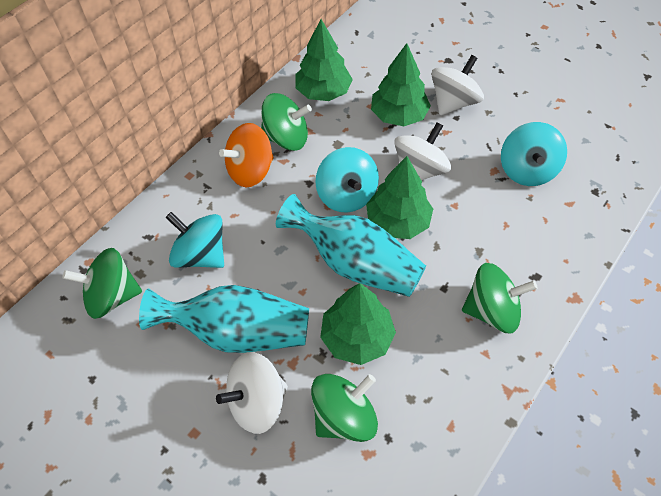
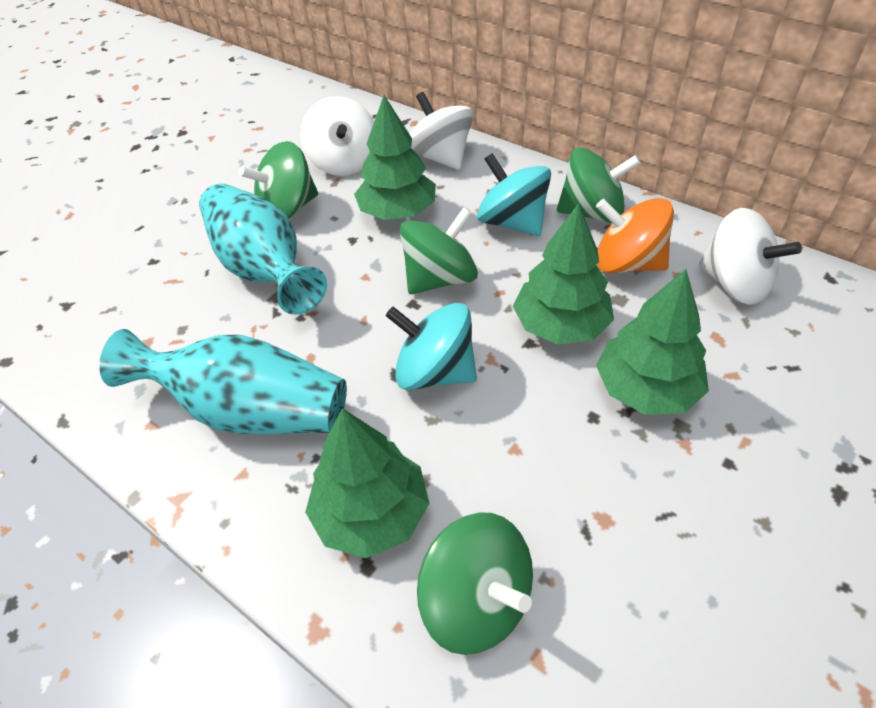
turquoise spinning top: [165,212,224,268] [315,147,379,212] [501,122,567,186] = 3 -> [386,303,477,390] [477,153,551,236] = 2

